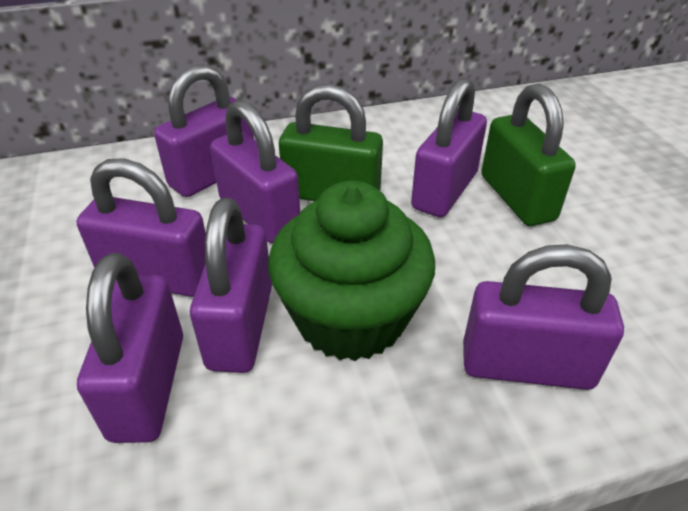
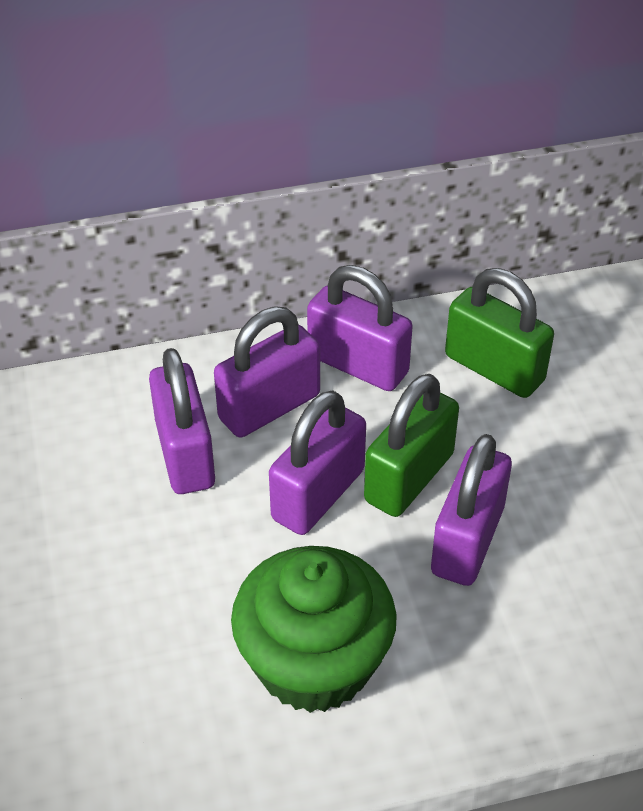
purple padlock: [76,158,206,297] [77,253,183,443] [154,64,254,197] [190,198,272,373] [210,100,300,244] [411,78,487,217] [463,244,624,390] = 7 -> [149,348,215,494] [214,307,320,438] [269,390,366,535] [307,265,413,391] [431,434,512,586] = 5

